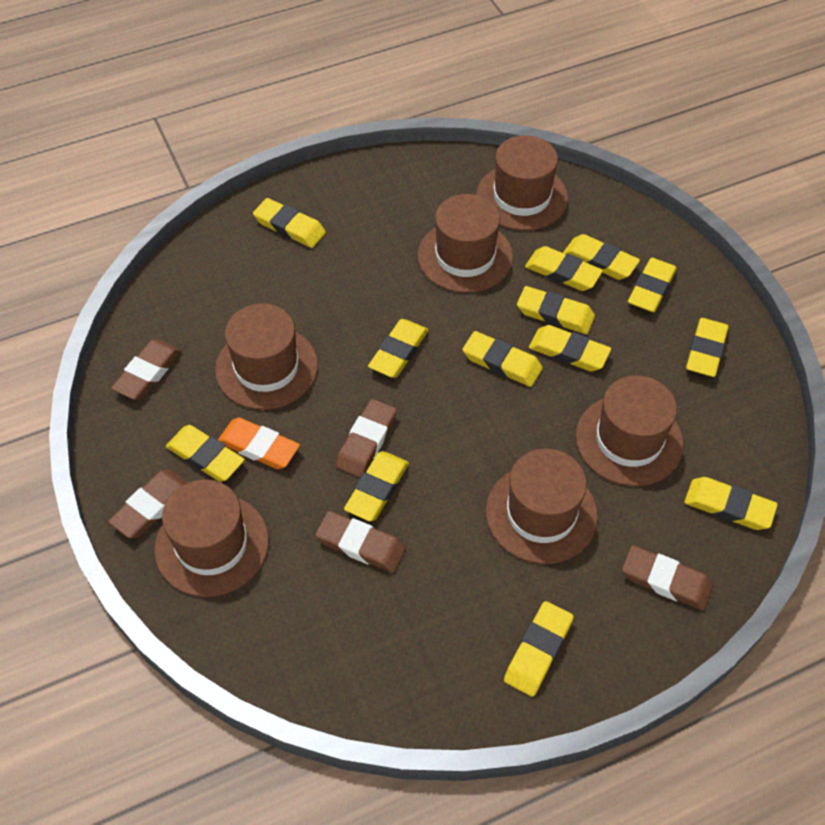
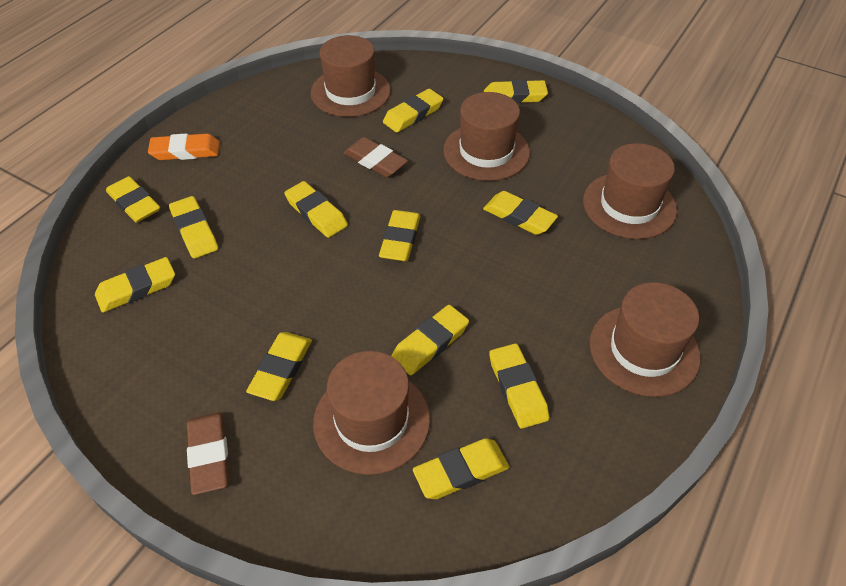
brown eraser: [108,469,189,538] [111,339,181,400] [315,511,406,573] [335,399,397,478] [622,545,713,611] = 5 -> [187,412,229,495] [344,137,408,177] = 2
brown hat: [154,479,269,597] [215,304,318,410] [418,194,513,293] [476,135,568,231] [486,449,598,564] [576,375,684,486] = 6 -> [311,35,391,117] [313,351,430,475] [443,92,530,181] [583,143,677,239] [590,282,700,397] = 5
yellow eraser: [166,425,245,482] [253,198,326,248] [344,451,409,522] [368,319,429,378] [463,331,543,387] [504,601,574,697] [517,286,595,334] [525,246,603,291] [529,325,611,372] [563,234,640,280] [628,258,677,312] [684,477,778,530] [686,318,729,377] = 13 -> [95,257,175,313] [106,176,160,223] [169,196,218,259] [246,332,312,401] [284,181,348,238] [379,210,421,261] [383,89,443,132] [391,305,469,375] [413,438,509,499] [483,191,558,235] [484,79,548,104] [489,343,549,429] = 12

